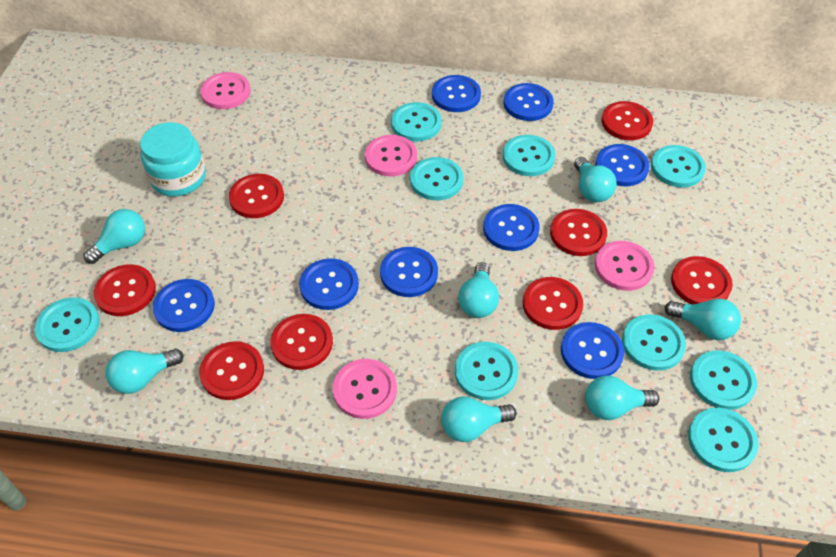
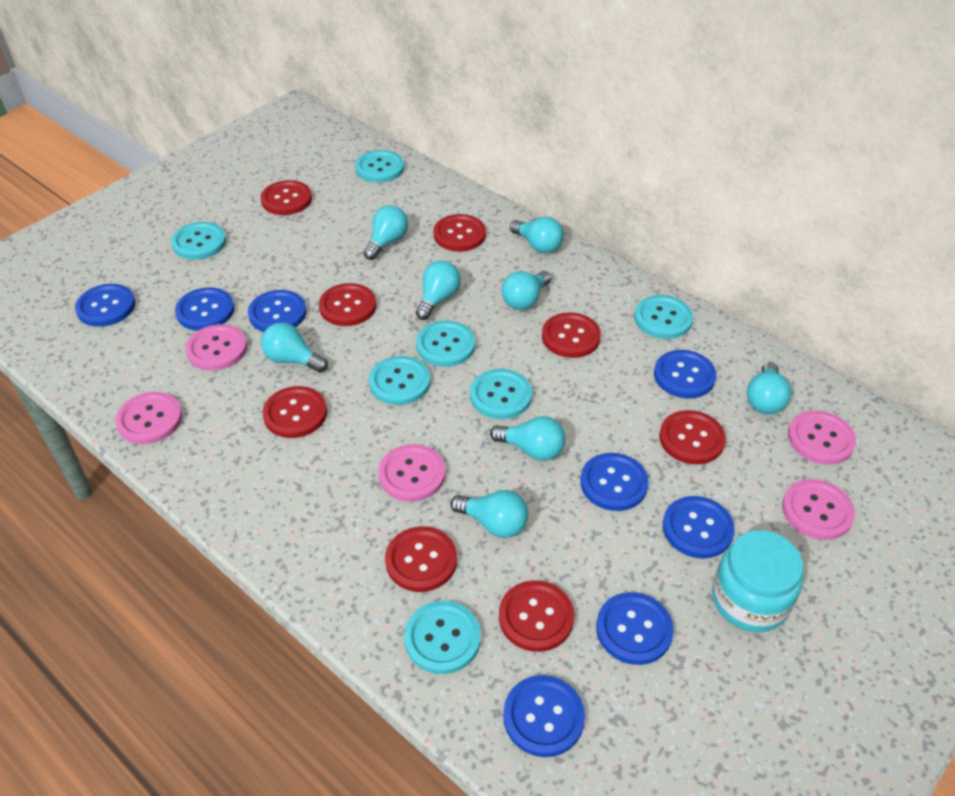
pink button: [200,72,251,109] [333,359,397,419] [365,135,417,176] [595,241,655,291] = 4 -> [115,392,182,444] [186,324,247,371] [378,444,445,502] [782,479,855,540] [788,410,856,465] = 5
turquoise button: [35,297,100,352] [391,102,442,142] [410,157,464,201] [455,342,518,400] [503,135,555,176] [622,314,686,371] [651,145,706,188] [688,408,759,472] [690,350,757,410] = 9 -> [171,222,226,260] [355,150,404,183] [369,356,430,405] [404,601,481,674] [416,321,475,367] [470,369,532,419] [634,295,693,339] = 7
turquoise light bulb: [83,209,145,264] [105,349,183,394] [441,396,517,442] [458,262,499,318] [574,157,617,202] [585,375,660,420] [665,299,741,340] = 7 -> [261,323,328,373] [364,205,408,260] [416,261,461,320] [450,490,528,538] [490,416,565,461] [501,271,551,310] [510,217,564,253] [747,362,791,414] = 8

